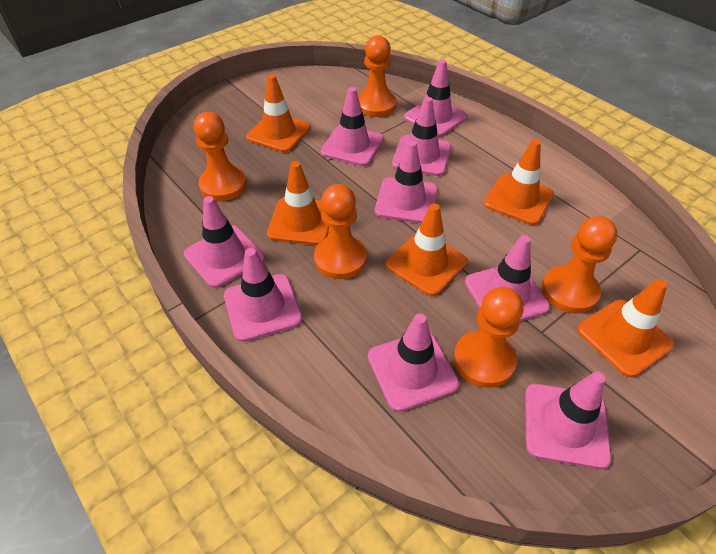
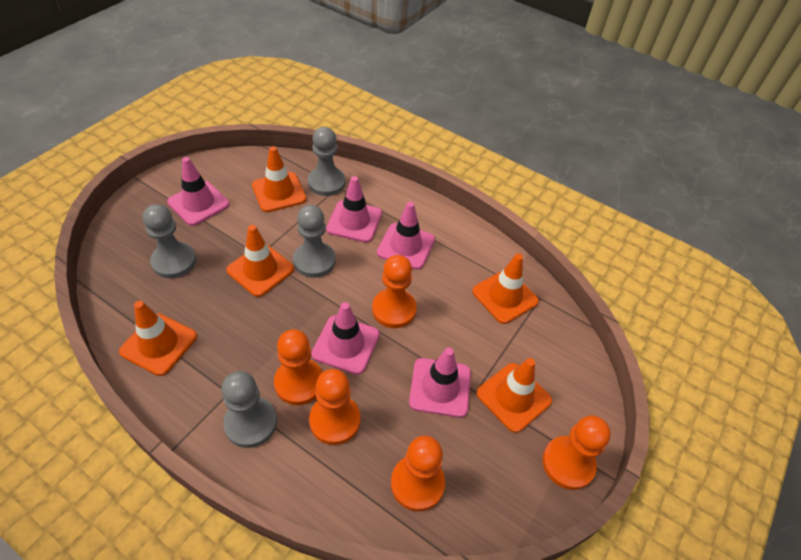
grey pawn: none = 0 -> [143,204,196,278] [222,371,277,448] [293,205,336,278] [308,127,345,196] = 4
pink traffic cone: [184,196,265,288] [224,248,302,342] [321,87,384,166] [368,313,459,412] [375,141,438,223] [392,97,451,176] [404,60,468,137] [465,235,550,321] [525,372,612,469] = 9 -> [167,157,230,226] [311,302,380,375] [326,176,382,243] [377,202,435,270] [409,347,471,418] = 5

